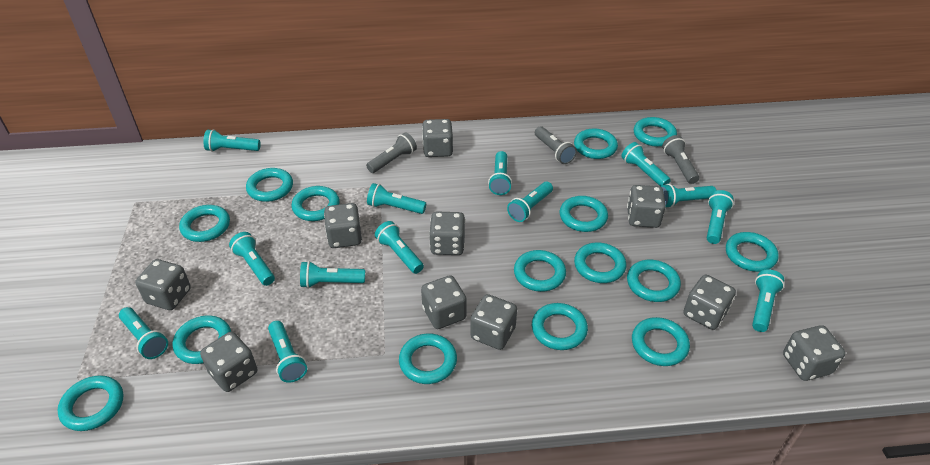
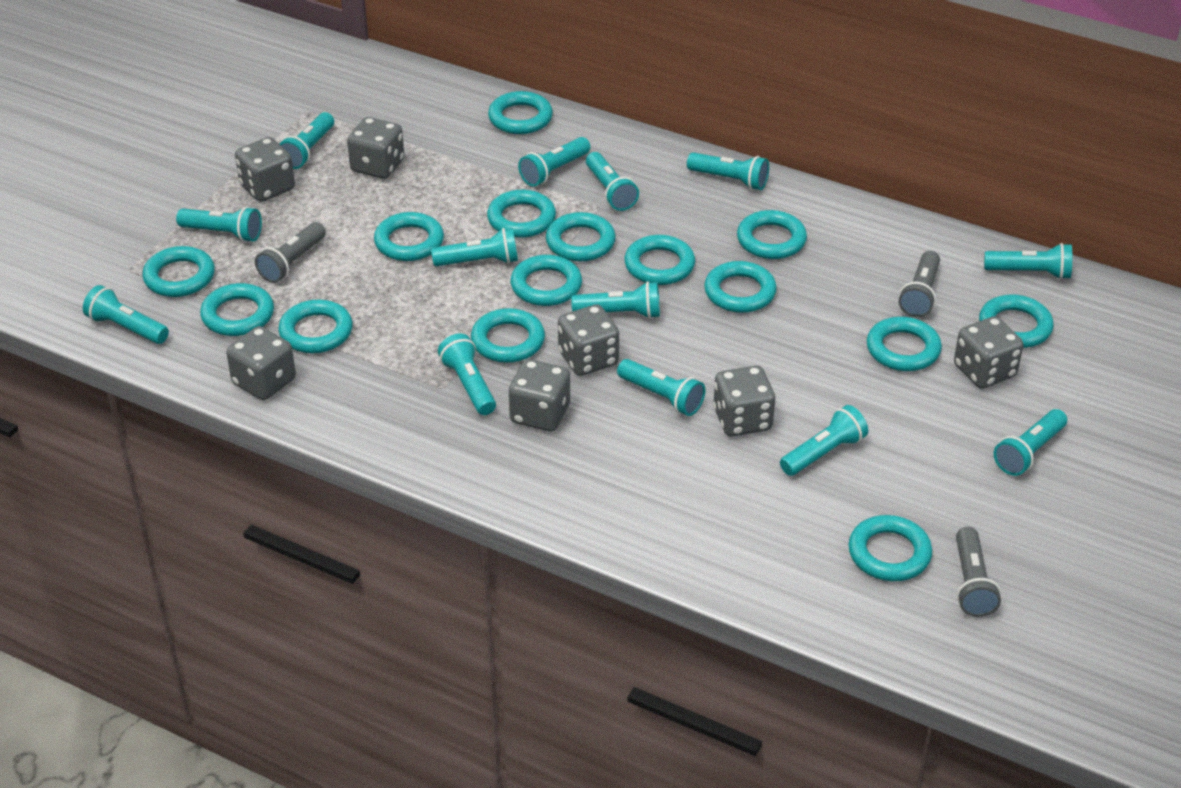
grey dice: [135,259,191,310] [200,332,257,392] [324,203,362,248] [421,275,467,329] [422,119,453,157] [429,212,465,255] [470,294,517,350] [627,185,666,228] [683,275,736,330] [783,325,845,381] = 10 -> [226,326,296,400] [235,137,295,202] [347,117,404,179] [509,359,570,431] [558,305,619,376] [713,365,775,437] [954,316,1023,389] = 7

